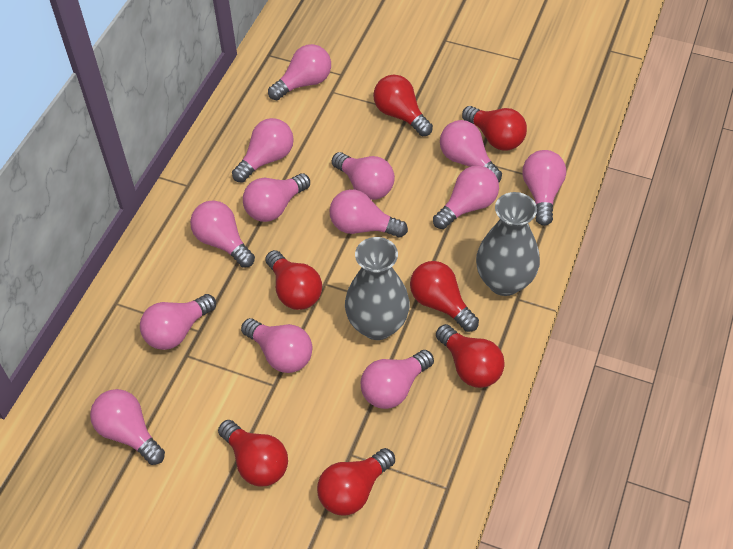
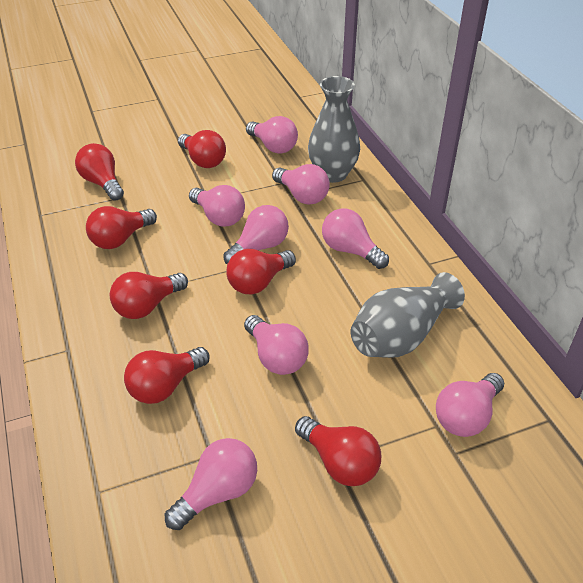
pink light bulb: [90,389,165,465] [140,294,216,350] [190,200,255,268] [232,118,294,183] [241,318,312,373] [243,173,310,222] [268,44,331,100] [330,189,408,237] [332,152,395,200] [360,350,434,409] [433,165,499,229] [440,120,502,182] [522,150,566,226] = 13 -> [165,438,257,530] [189,185,245,227] [223,205,289,264] [244,315,309,375] [246,116,298,154] [272,164,330,205] [322,208,389,269] [436,373,504,437] = 8

